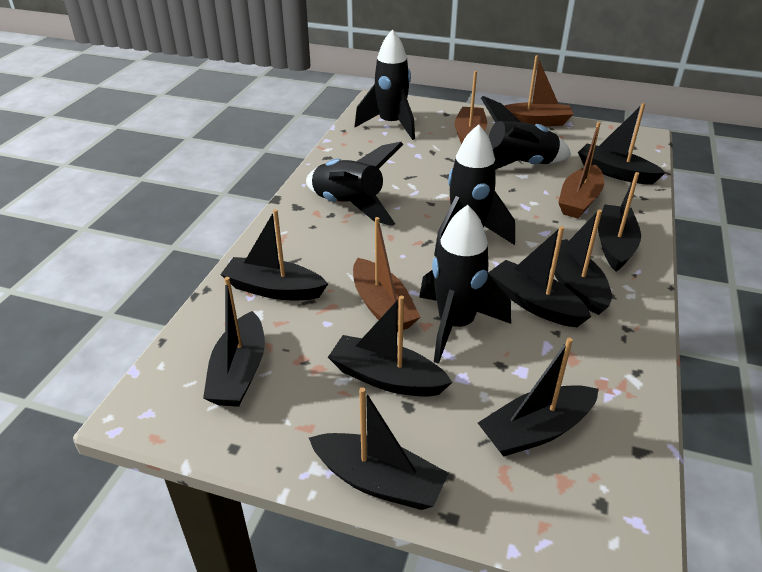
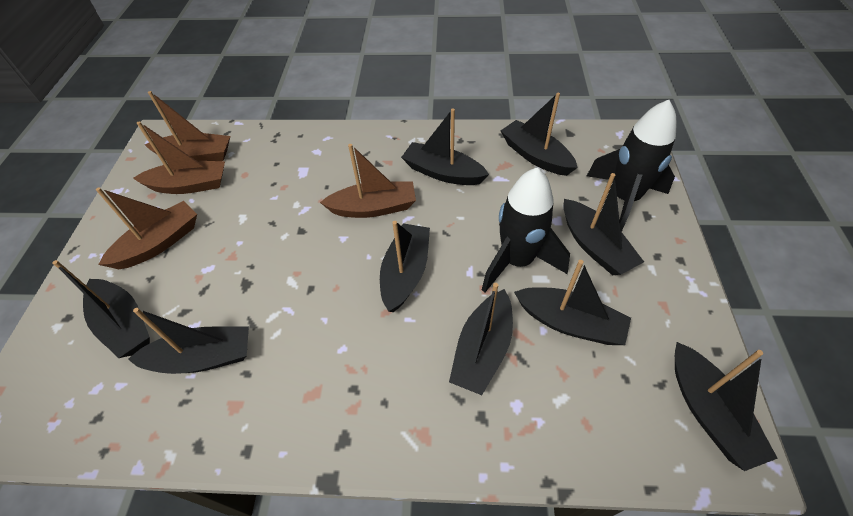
black rocket: [306,142,403,226] [355,29,415,140] [419,205,511,364] [434,124,515,257] [481,96,571,170] = 5 -> [482,167,570,292] [587,100,676,232] = 2

